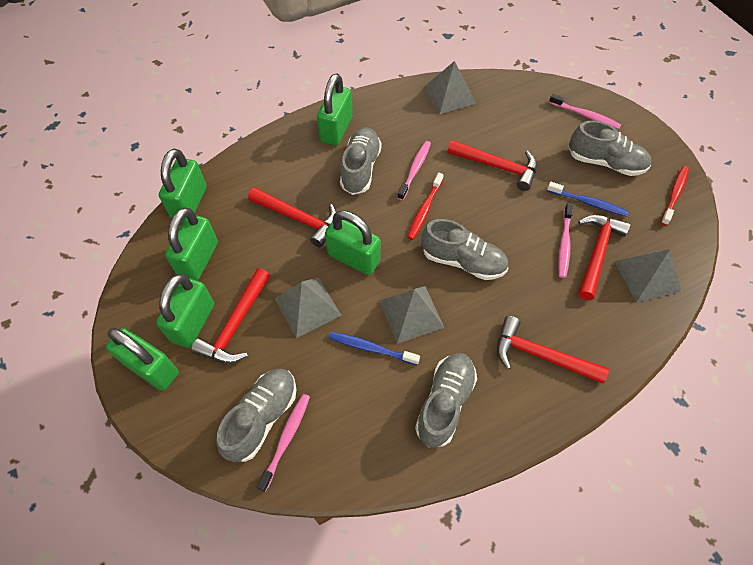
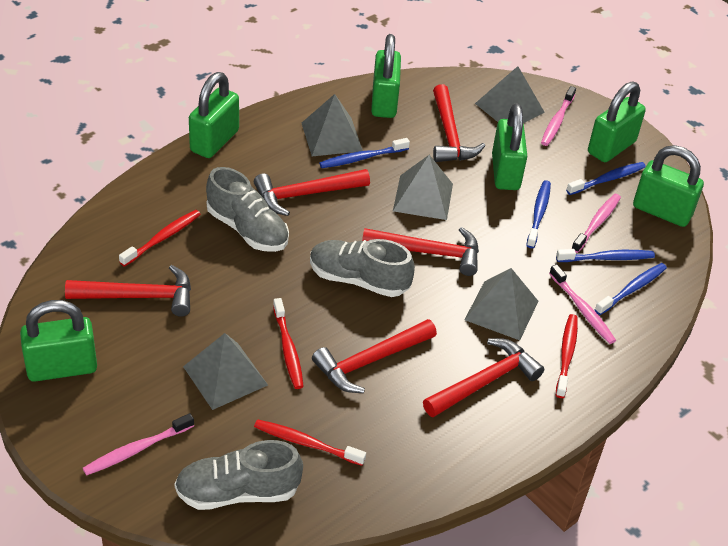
blue toothbrush: [329,332,420,365] [547,182,629,217] = 2 -> [319,138,410,168] [526,180,551,248] [556,249,655,262] [566,162,646,195] [595,263,667,315] = 5
grey pyramid: [275,277,341,338] [380,286,444,344] [423,61,476,114] [614,249,681,303] = 4 -> [183,333,268,410] [302,94,363,156] [393,155,453,220] [464,268,538,340] [475,66,545,123] = 5
grey shoe: [216,368,296,462] [340,127,382,195] [415,353,477,448] [421,219,508,280] [569,121,651,176] = 5 -> [174,440,303,510] [206,167,289,252] [310,239,415,297] = 3
red hammer: [191,268,270,364] [248,187,337,248] [447,140,537,191] [497,316,609,384] [578,215,631,300] = 5 -> [65,265,191,317] [254,169,370,216] [312,319,437,393] [362,227,479,276] [423,338,544,417] [433,84,485,162] = 6
red toothbrush: [407,173,444,240] [661,166,689,225] = 2 -> [119,210,201,267] [254,419,366,466] [273,298,304,389] [556,314,578,398] = 4

